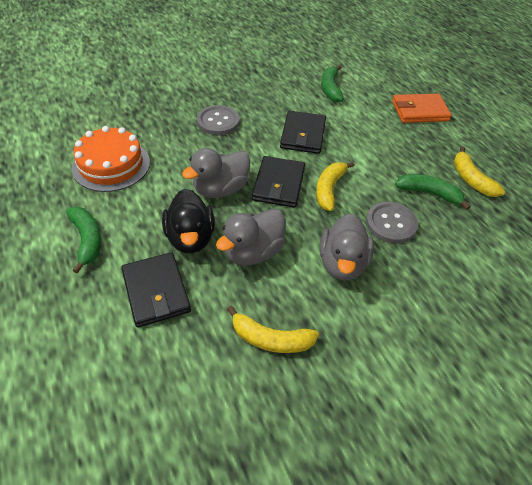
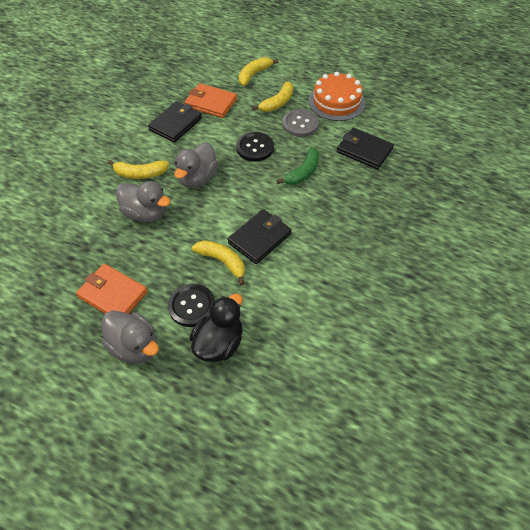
black button: none = 0 -> [168,284,215,327] [236,132,274,162] = 2
green banana: [66,207,101,274] [321,65,344,102] [395,174,471,210] = 3 -> [276,147,319,185] = 1
grey button: [197,105,239,135] [366,202,418,244] = 2 -> [282,109,319,137] = 1
orange wallet: [392,94,452,123] = 1 -> [76,264,148,314] [184,83,237,118] = 2
yellow banana: [227,306,319,353] [316,161,354,211] [454,147,505,197] = 3 -> [108,160,169,179] [192,240,245,285] [239,57,279,86] [252,82,293,112] = 4

